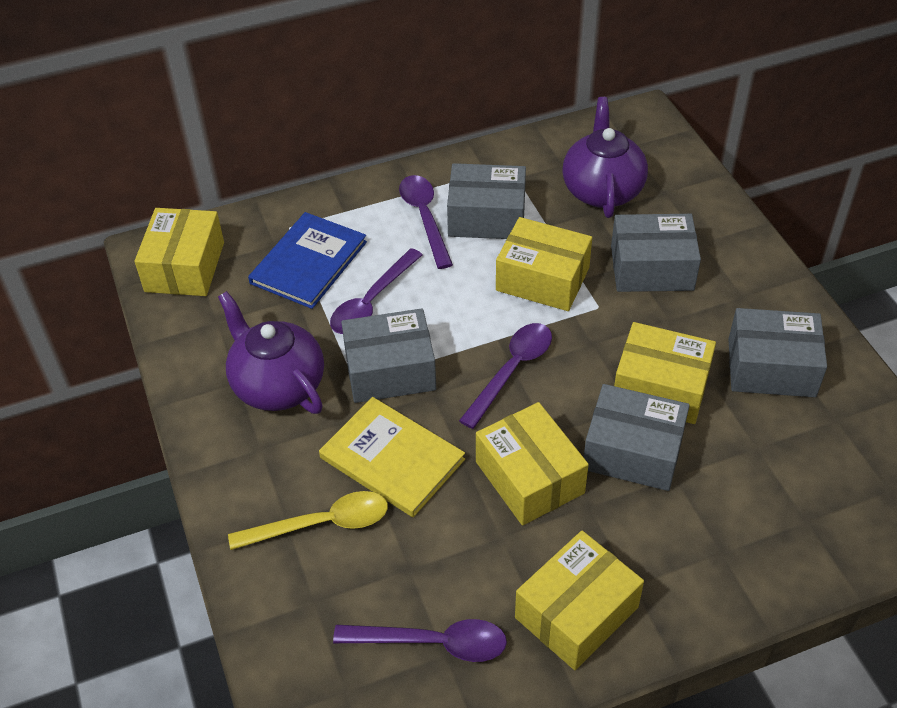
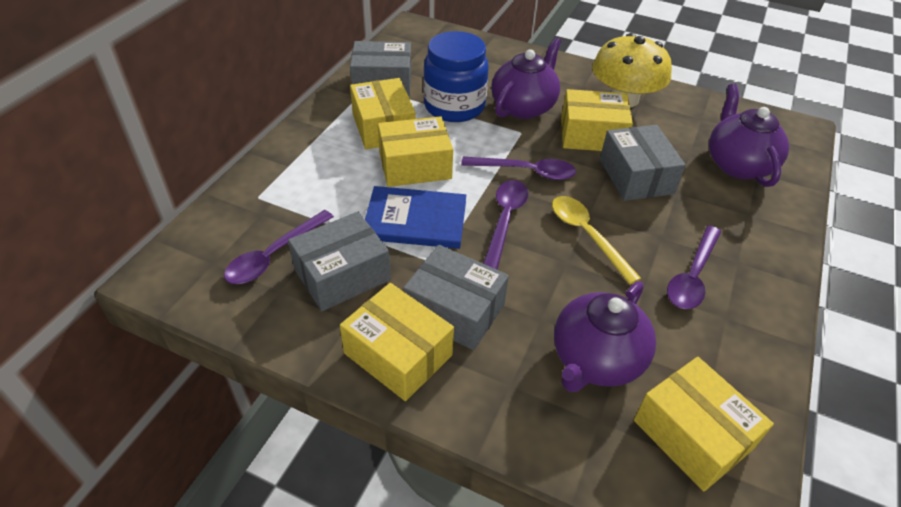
blue jar: none = 0 -> [423,31,489,122] = 1
grey box: [341,308,436,403] [447,163,526,239] [584,384,690,491] [611,214,701,292] [728,308,827,397] = 5 -> [288,212,391,311] [350,41,411,96] [403,245,509,350] [600,125,686,201] = 4
purple teapot: [218,291,324,414] [562,97,648,218] = 2 -> [492,37,561,119] [554,281,656,392] [709,84,789,187] = 3
yellow book: [319,397,465,517] = 1 -> none = 0
yellow mushroom: none = 0 -> [592,33,672,108] = 1

